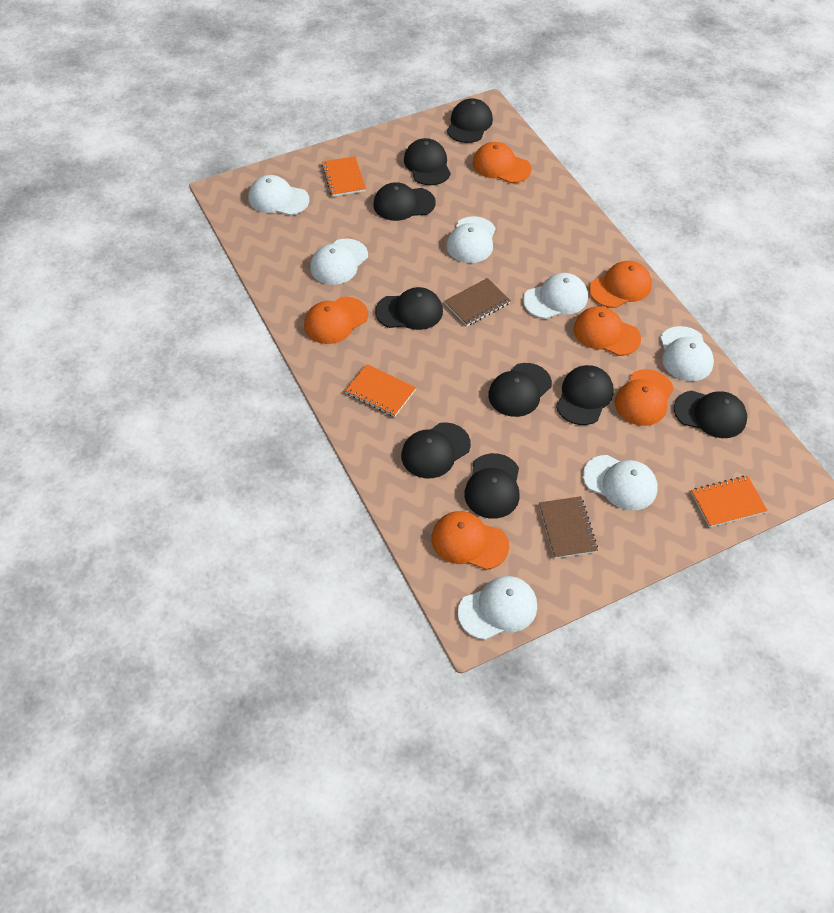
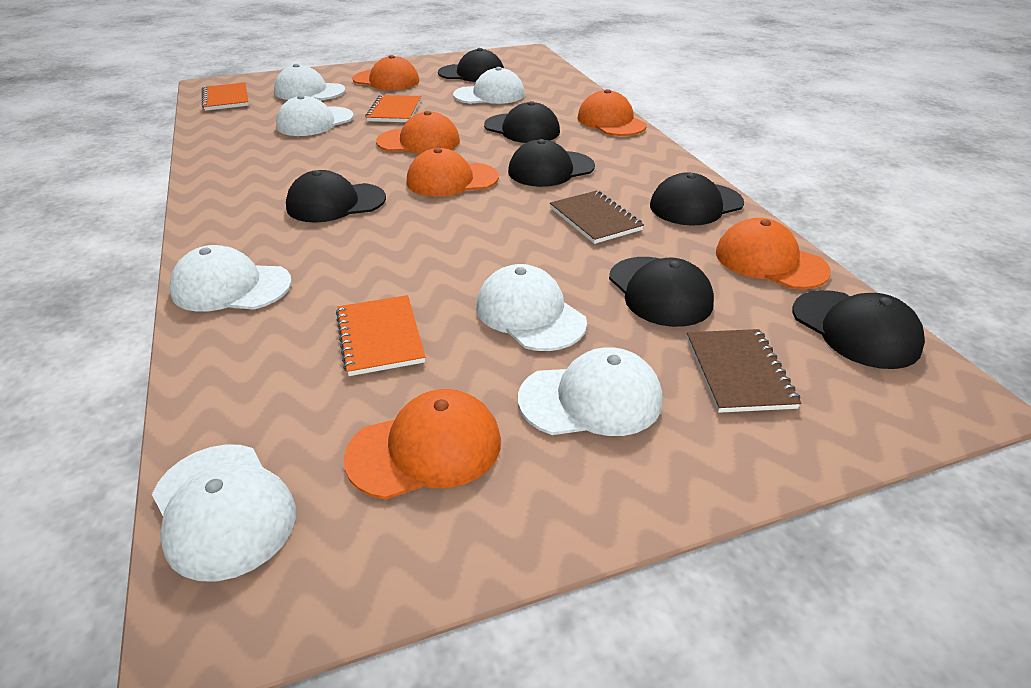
black cap: [373,182,436,221] [375,287,443,330] [401,422,471,478] [404,138,451,185] [447,98,493,143] [464,453,520,519] [488,363,552,417] [556,365,614,425] [674,391,747,438] = 9 -> [286,170,386,223] [438,48,504,82] [484,101,560,143] [508,139,595,187] [609,257,714,327] [650,172,744,226] [792,290,925,369] = 7

